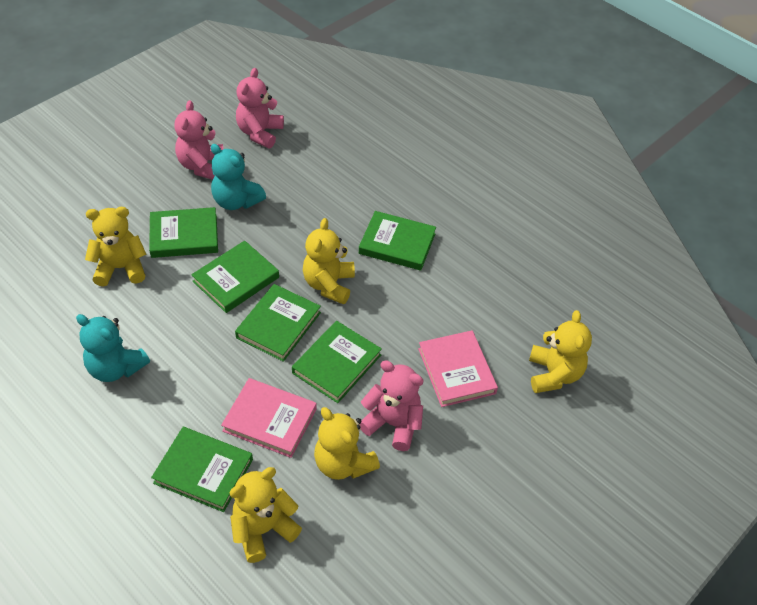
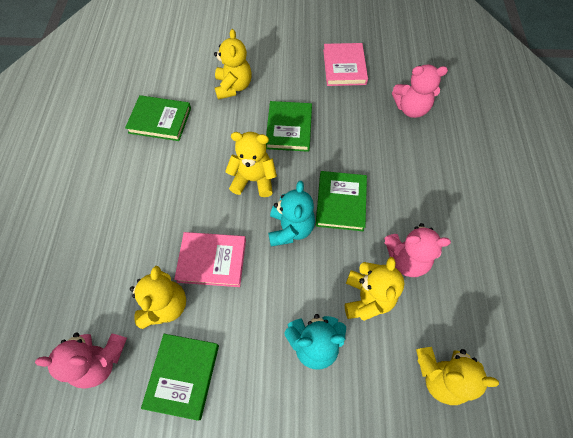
green book: [149,207,218,258] [151,427,253,512] [191,241,279,313] [235,284,321,362] [292,321,382,403] [359,211,436,271] = 6 -> [125,95,191,141] [141,334,219,421] [266,101,312,152] [316,171,367,231] = 4

